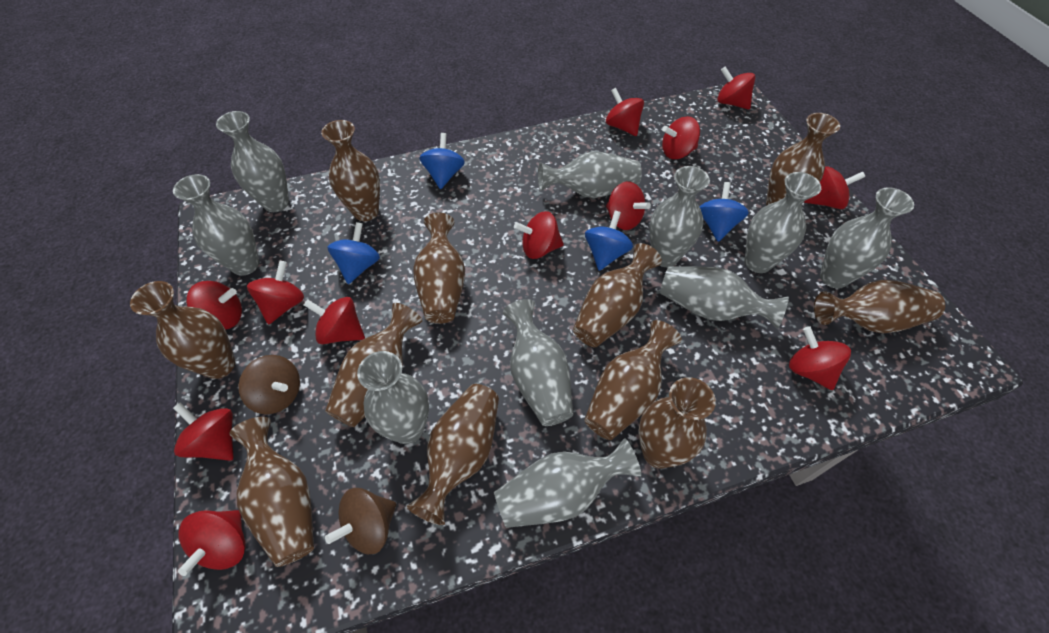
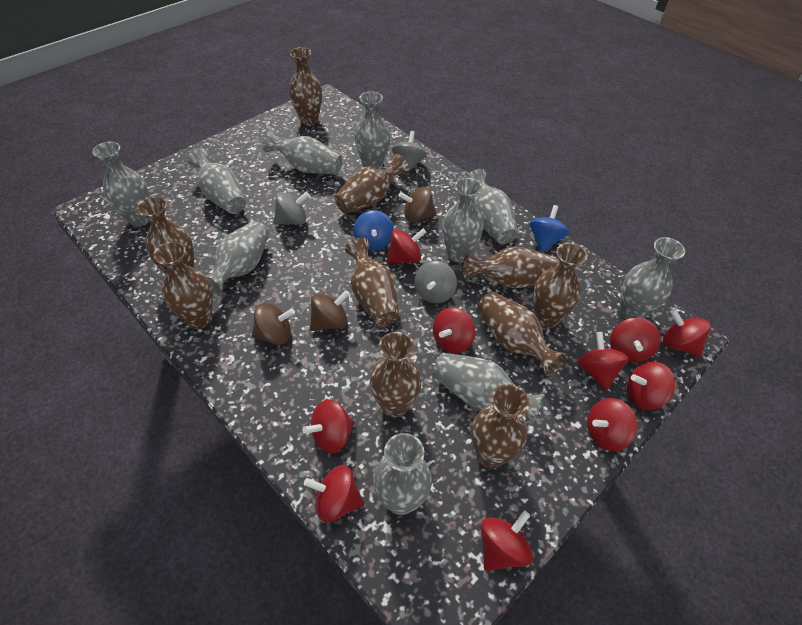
blue spinning top: [327,222,380,284] [419,133,465,189] [585,211,633,271] [700,182,749,242] = 4 -> [354,210,394,251] [530,205,569,253] = 2
brown spinning top: [239,355,300,414] [325,488,396,554] = 2 -> [252,303,295,345] [310,290,350,331] [398,187,437,223] = 3
brown vase: [130,281,235,379] [229,417,314,567] [321,120,380,221] [325,303,422,427] [407,384,499,525] [413,213,465,324] [573,243,662,347] [584,320,682,440] [638,377,716,468] [766,113,840,206] [814,280,945,333] = 11 -> [136,196,194,274] [153,242,213,329] [289,47,322,126] [334,154,409,214] [345,238,399,326] [370,332,422,418] [463,246,559,288] [471,384,530,468] [477,292,567,376] [533,243,587,329] = 10
grey spinning top: none = 0 -> [274,192,309,225] [392,131,427,171] [414,261,457,303] = 3
red spinning top: [173,403,234,461] [178,510,246,576] [186,281,242,330] [247,261,304,325] [304,297,365,344] [514,211,564,259] [606,88,644,136] [606,181,651,230] [662,116,700,159] [717,67,755,110] [789,326,851,390] [804,166,865,209] = 12 -> [302,399,355,453] [304,465,364,522] [387,229,426,263] [433,307,476,353] [481,510,533,571] [578,332,628,391] [587,398,638,451] [610,317,661,362] [627,361,675,410] [663,309,711,357] = 10

